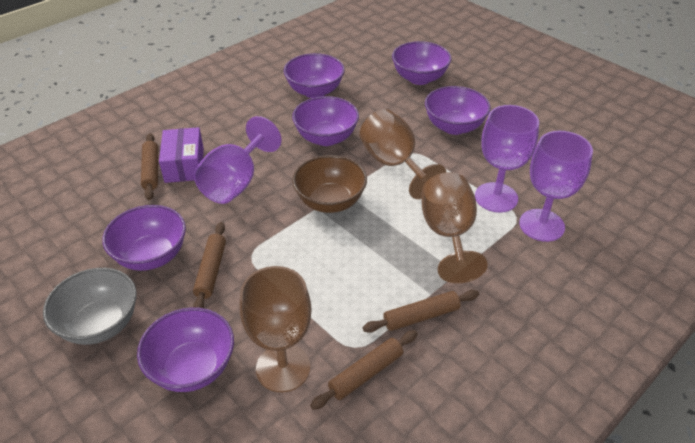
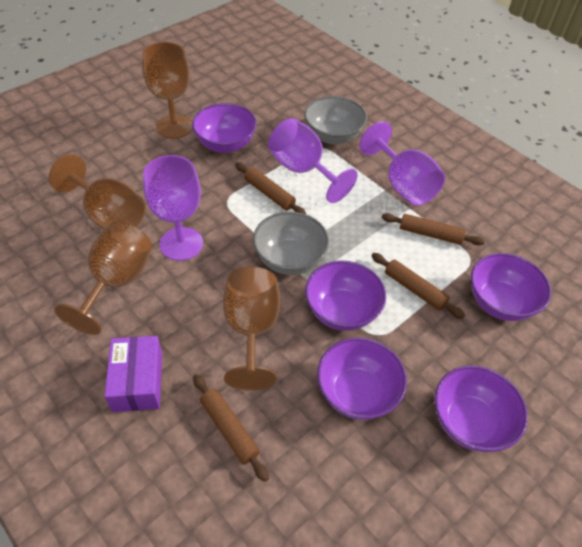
brown bowl: [292,155,367,213] = 1 -> none = 0
brown goblet: [239,266,312,392] [359,109,446,199] [422,172,488,283] = 3 -> [49,154,146,229] [54,221,152,335] [142,42,192,139] [223,267,280,390] = 4
grey bowl: [43,268,136,345] = 1 -> [253,212,329,275] [304,96,367,145] = 2
purple bowl: [102,205,186,271] [137,307,234,392] [284,53,345,98] [292,96,359,146] [392,41,452,85] [425,86,491,135] = 6 -> [192,103,257,153] [305,261,386,331] [317,337,407,420] [434,365,528,452] [471,253,551,321] = 5

